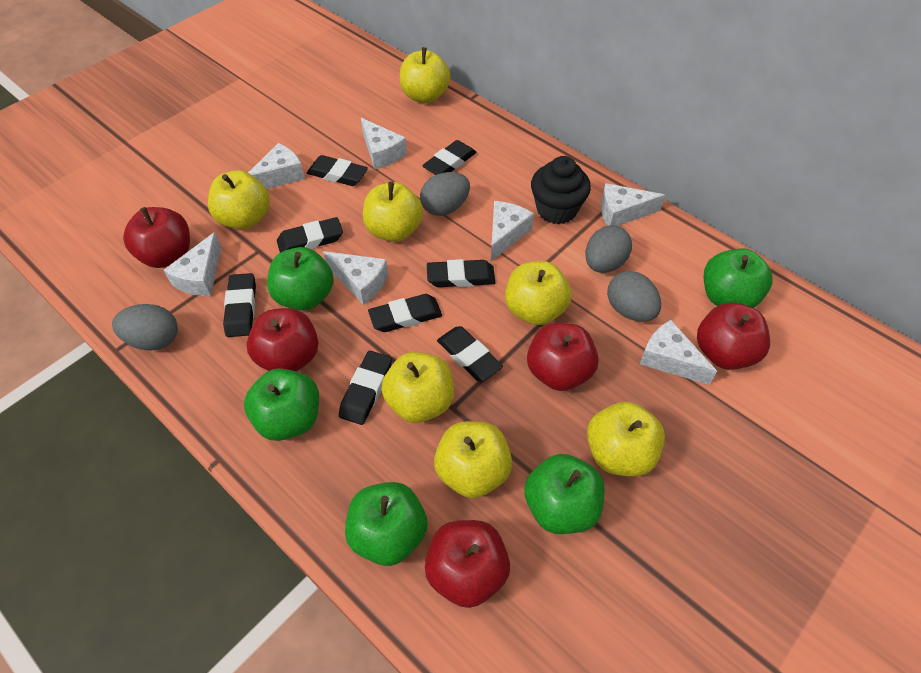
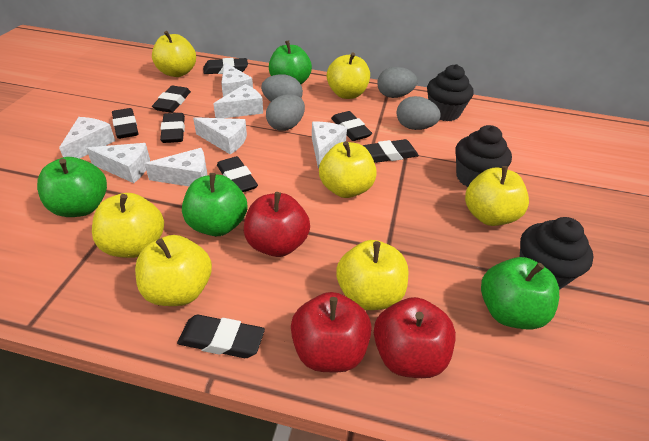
black cupcake: [531,156,591,224] = 1 -> [427,64,474,121] [455,125,512,187] [519,217,594,290] = 3
green apple: [244,368,319,441] [267,247,334,311] [345,482,428,566] [524,454,605,534] [704,248,773,308] = 5 -> [37,157,107,217] [182,173,248,236] [269,40,312,84] [481,257,559,330] = 4
red apple: [123,207,190,268] [247,308,319,372] [425,520,510,608] [527,323,599,391] [697,303,770,370] = 5 -> [244,192,310,257] [291,292,372,372] [374,297,456,378] = 3

